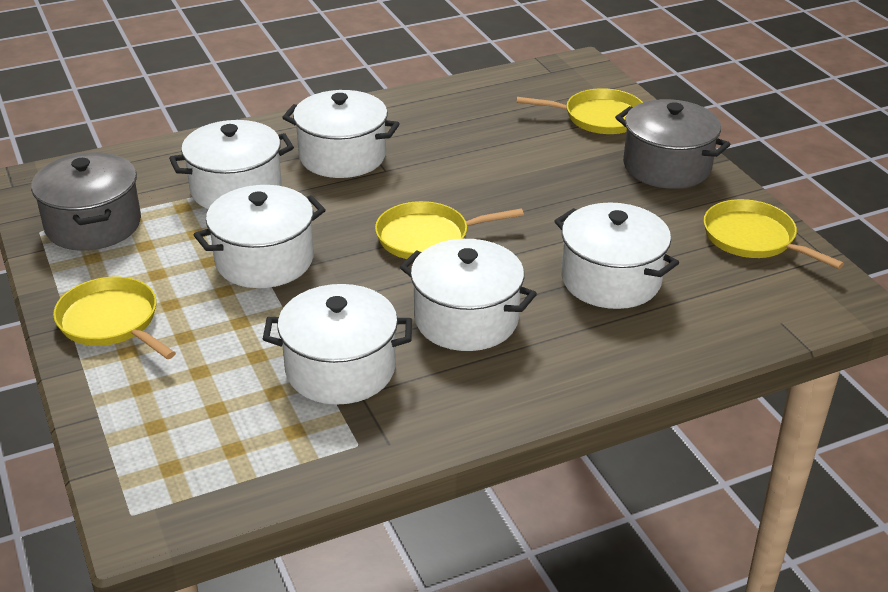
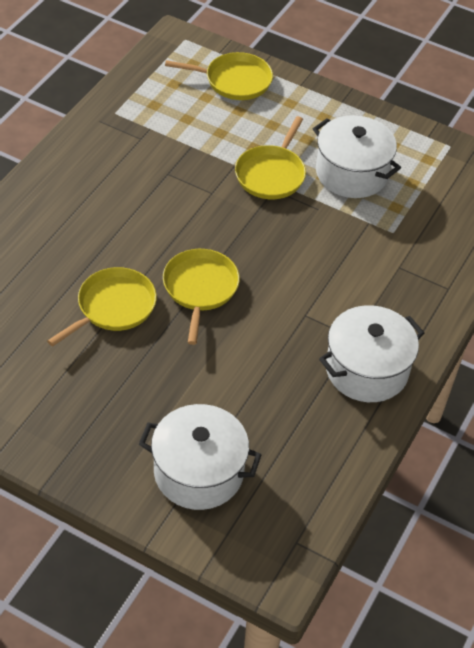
grey pot: [31,152,141,251] [615,99,731,189] = 2 -> none = 0
white pot: [169,120,294,209] [194,185,326,288] [263,284,412,405] [282,90,400,178] [400,239,537,351] [555,202,679,309] = 6 -> [139,404,261,510] [313,115,401,198] [319,305,424,402] = 3

